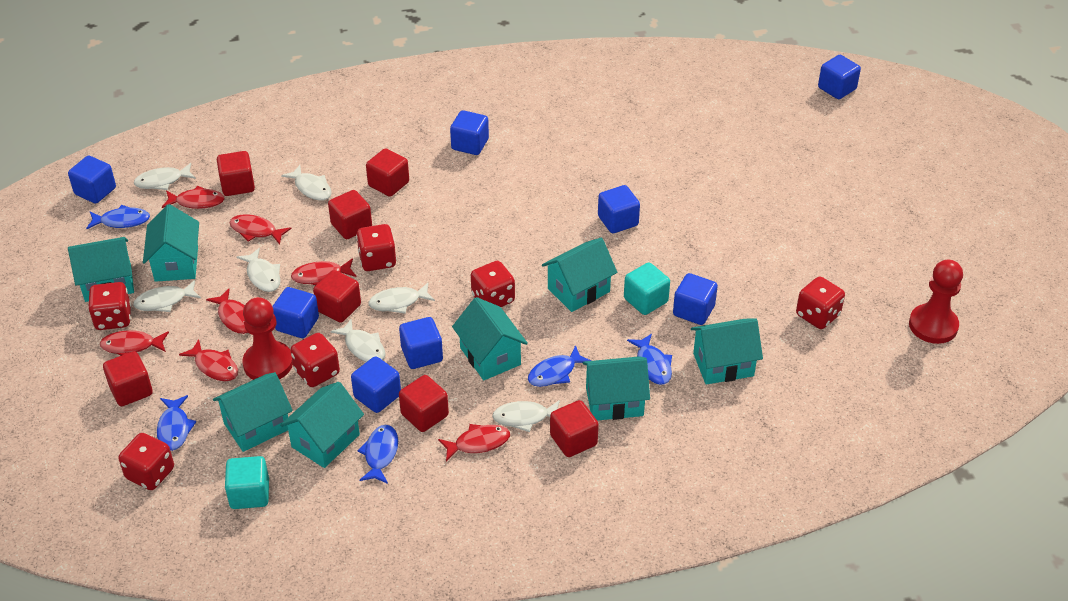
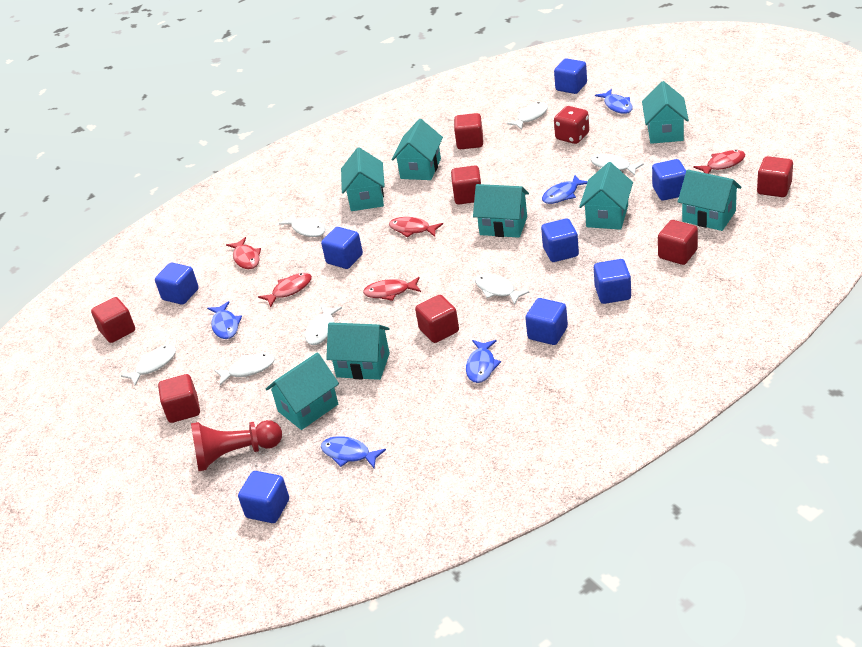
red dice: [88,282,131,330] [119,433,174,490] [291,333,340,387] [356,224,397,271] [471,261,515,307] [796,277,845,329] = 6 -> [554,106,589,144] = 1
red fish: [100,330,169,356] [162,186,225,209] [179,339,238,381] [206,289,248,334] [230,214,291,245] [291,258,356,285] [438,424,510,461] = 7 -> [226,237,261,269] [258,273,312,308] [363,277,421,301] [389,217,443,237] [693,150,745,174] = 5
red pawn: [242,297,293,380] [909,260,963,344] = 2 -> [191,420,282,471] = 1
turquoise cube: [225,456,269,509] [624,262,670,315] = 2 -> none = 0

